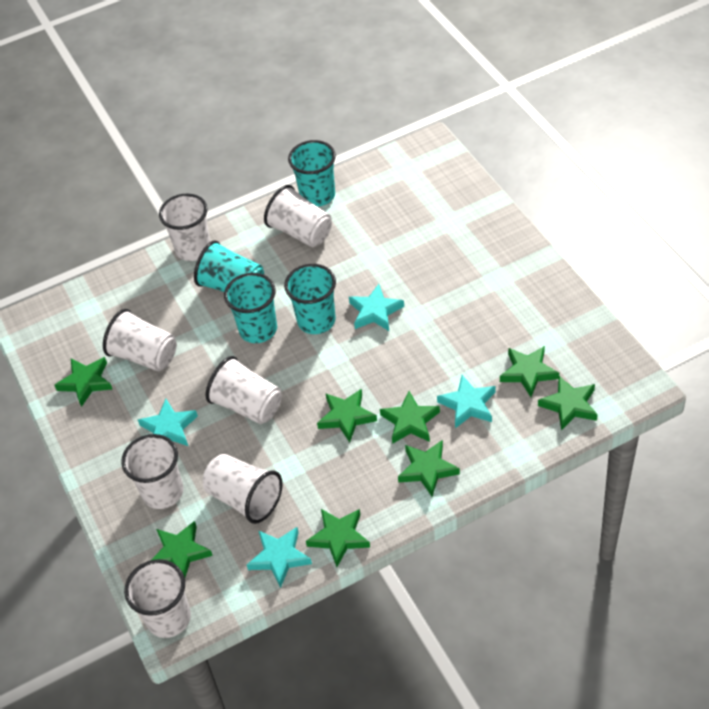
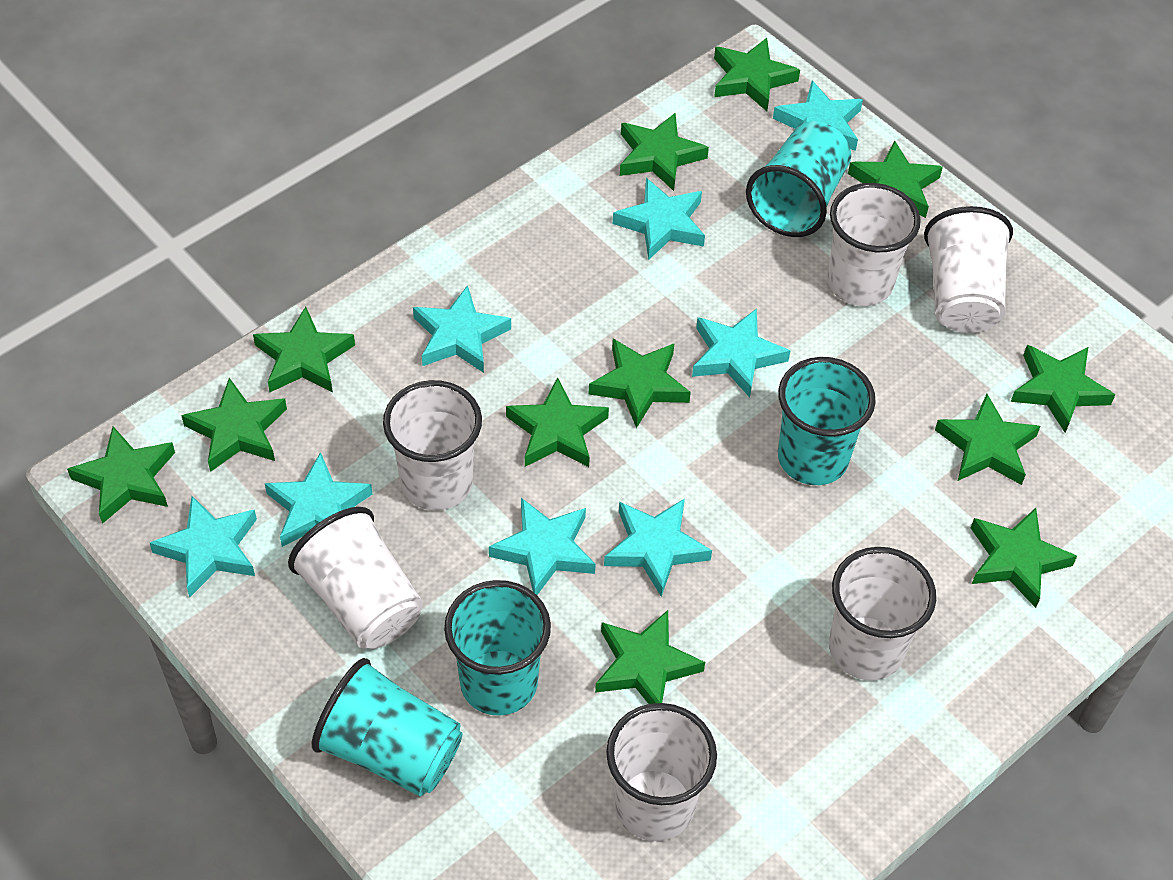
green star: [54,357,113,407] [151,521,213,577] [306,509,370,567] [317,388,377,442] [380,391,440,444] [398,440,460,497] [500,346,559,397] [538,376,598,430] = 8 -> [67,426,175,524] [181,378,287,472] [253,307,355,393] [506,377,609,467] [589,339,691,428] [595,610,705,704] [620,113,709,191] [714,38,800,111] [848,140,943,218] [935,394,1041,485] [971,508,1077,608] [1011,345,1115,433] = 12
turquoise star: [138,399,198,446] [247,527,312,588] [349,284,404,331] [437,375,496,428] = 4 -> [150,496,257,597] [265,452,372,547] [413,285,511,373] [489,498,596,595] [604,498,712,597] [613,178,705,260] [692,308,790,397] [773,81,863,151] = 8
white cup: [103,309,177,371] [121,434,183,509] [124,559,191,638] [159,194,211,261] [203,454,283,524] [206,356,282,424] [264,185,332,247] = 7 -> [288,507,423,649] [383,380,482,510] [606,703,717,841] [827,183,921,306] [829,547,936,680] [924,206,1013,333] = 6

